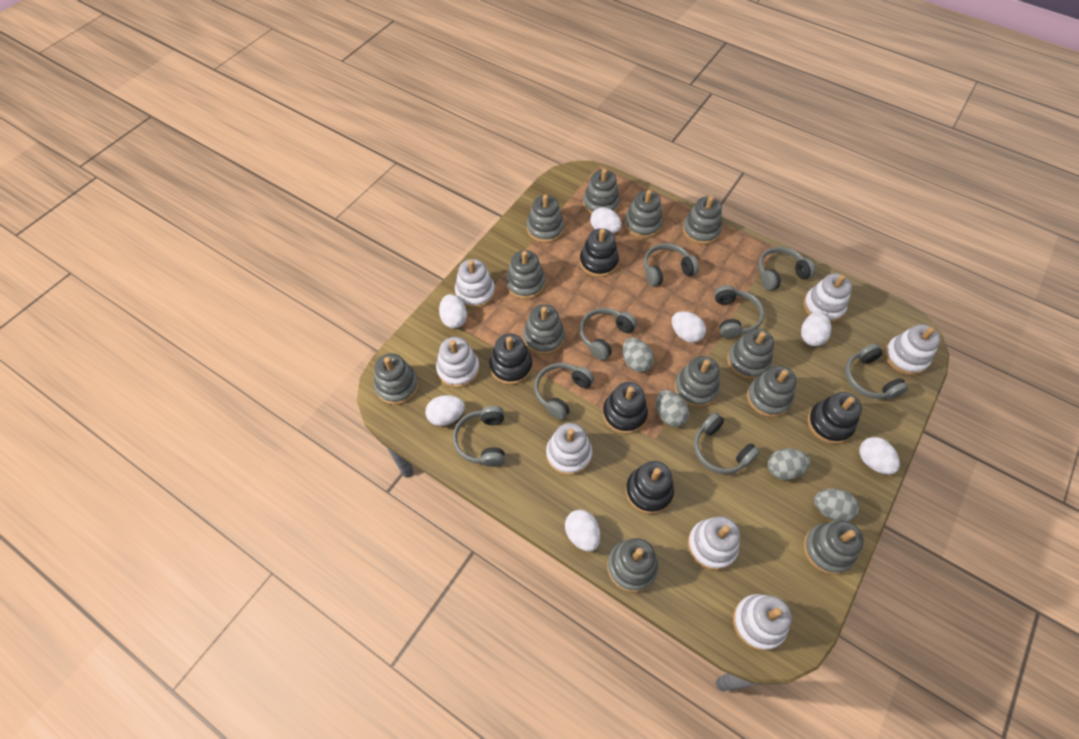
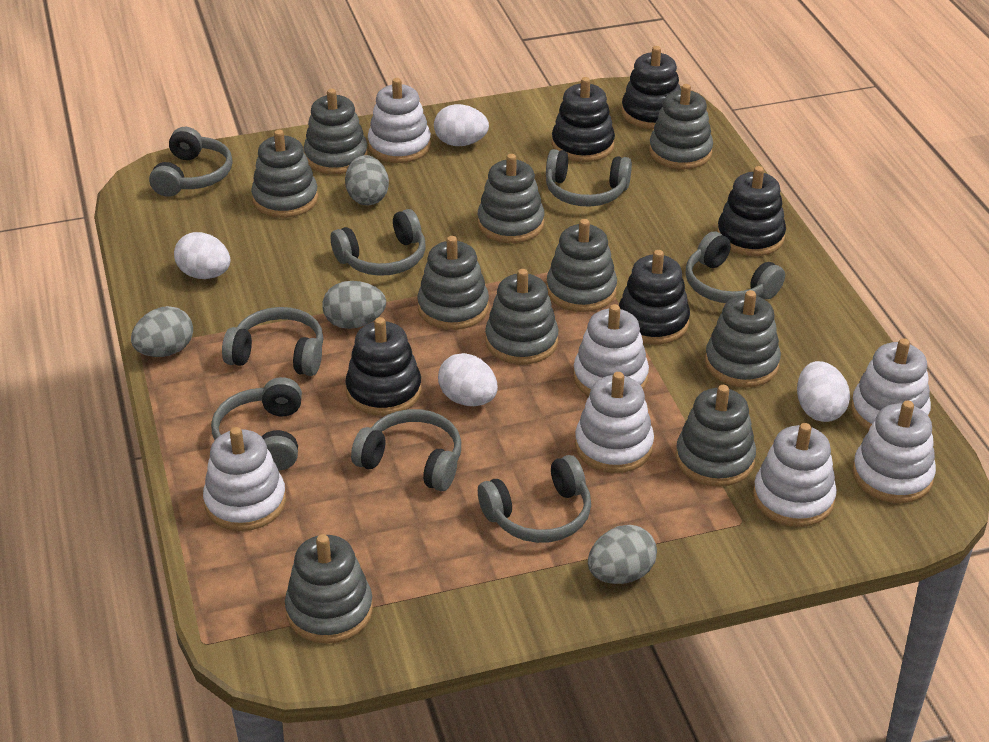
grey stacking toy: [374,353,419,405] [506,250,545,300] [523,304,565,355] [527,194,564,243] [583,169,620,215] [607,538,659,593] [625,190,663,238] [674,356,720,408] [683,196,722,245] [727,329,774,380] [747,366,797,417] [803,521,864,575] = 12 -> [251,130,318,218] [285,534,373,644] [304,88,368,174] [417,236,489,330] [477,154,544,243] [485,269,559,365] [547,219,617,312] [649,84,713,169] [676,385,756,487] [705,290,781,387] = 10
white egg: [425,395,465,426] [439,294,467,328] [565,510,600,551] [590,207,622,234] [672,311,706,343] [801,312,831,346] [859,437,900,475] = 7 -> [174,232,230,279] [434,104,489,146] [438,353,498,406] [797,361,850,422] = 4

